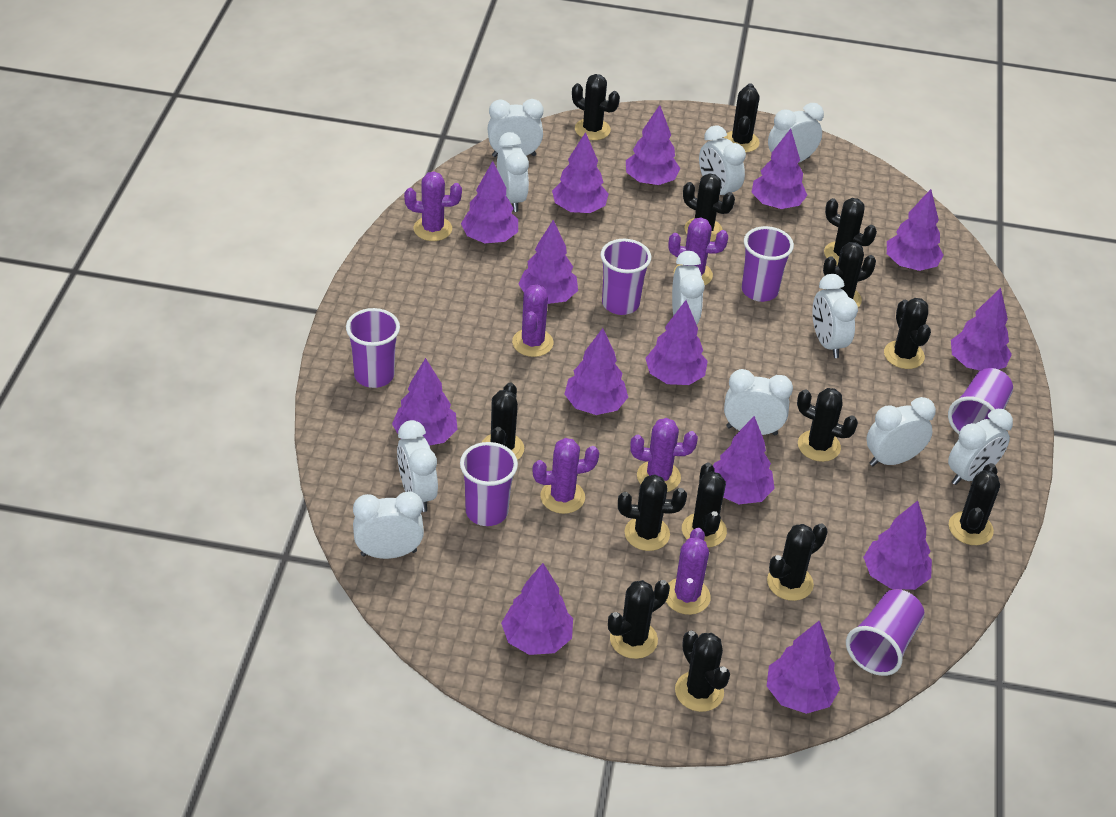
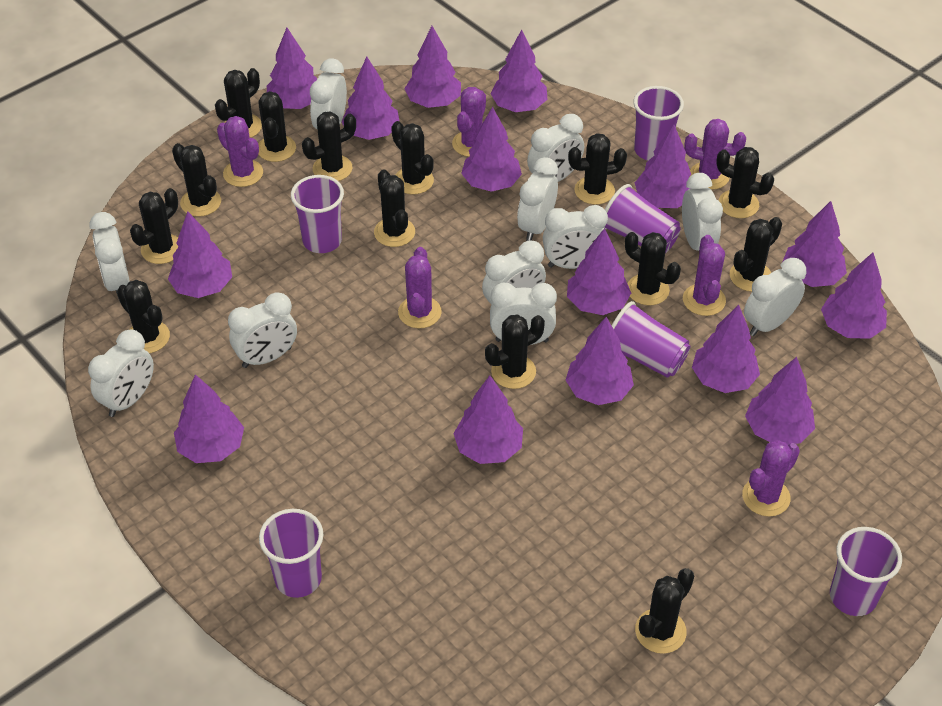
purple tree: [392,358,457,445] [461,161,518,243] [501,563,573,655] [518,220,578,304] [552,132,609,213] [565,328,628,415] [626,105,681,185] [645,300,708,385] [713,416,775,504] [751,129,807,209] [767,621,840,714] [863,501,932,590] [887,189,944,271] [951,288,1012,371] = 14 -> [168,211,232,298] [174,374,244,463] [267,27,317,109] [341,56,400,140] [404,26,461,108] [453,376,523,464] [461,107,522,192] [490,30,547,112] [566,317,634,405] [567,228,631,315] [635,124,691,208] [692,305,760,393] [745,357,815,445] [783,201,847,287] [821,252,887,339] = 15

